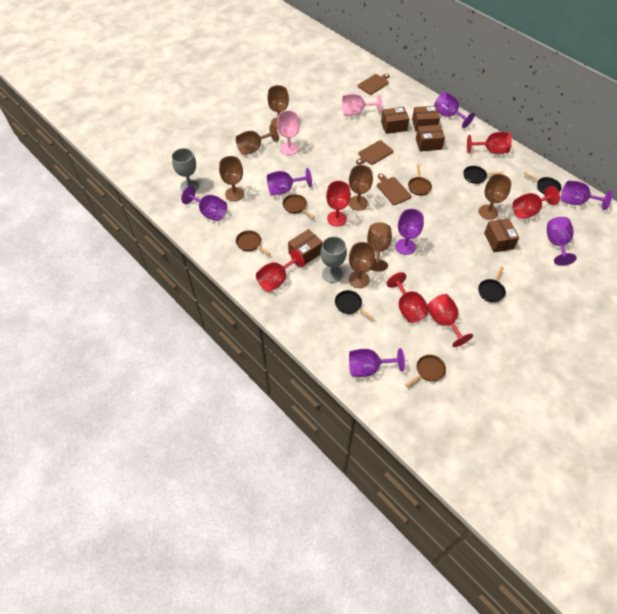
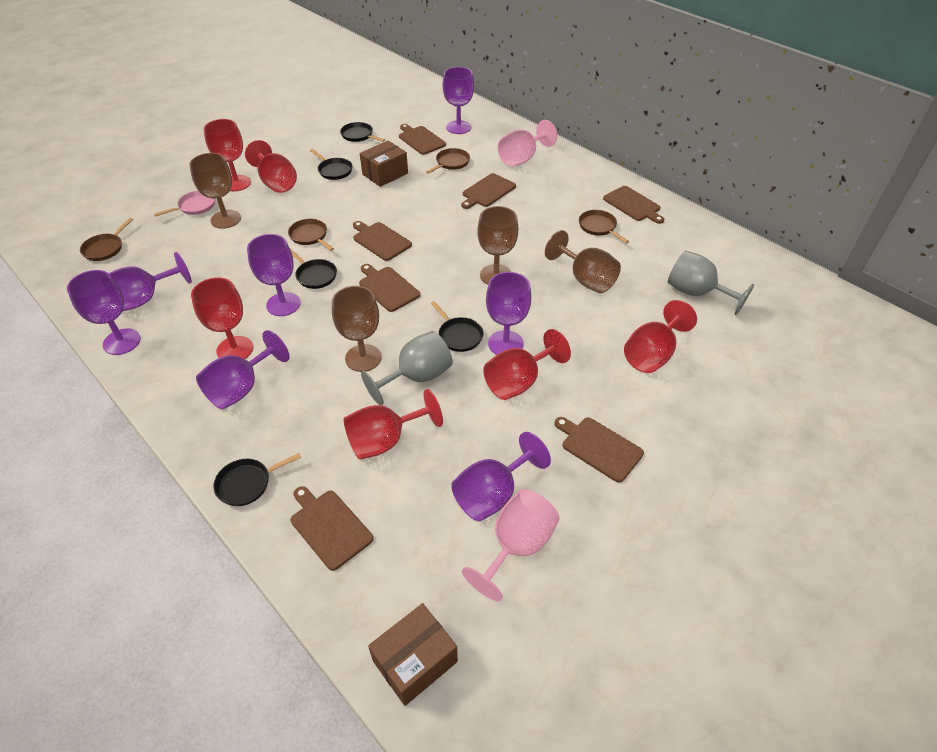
black pan: [335,290,374,320] [463,166,503,184] [478,267,506,302] [524,172,561,194] = 4 -> [214,453,301,506] [290,249,337,289] [310,149,353,180] [340,122,385,142] [430,301,483,352] = 5
brown box: [288,229,323,264] [381,107,409,134] [412,106,440,132] [416,125,445,151] [484,218,519,252] = 5 -> [360,141,408,187] [368,603,458,706] = 2
brown cutting board: [356,140,393,165] [357,73,390,95] [377,174,411,205] = 3 -> [291,486,373,571] [353,221,412,261] [359,264,420,312] [399,124,446,155] [461,173,516,209] [554,417,644,483] [603,186,664,224] = 7
brown goblet: [219,156,244,201] [236,124,279,155] [267,85,289,129] [349,165,373,211] [349,242,375,288] [367,222,392,272] [479,174,512,220] = 7 -> [189,153,241,229] [332,286,382,372] [477,206,518,285] [545,230,621,293] = 4
pink pan: none = 0 -> [154,191,215,217] = 1

